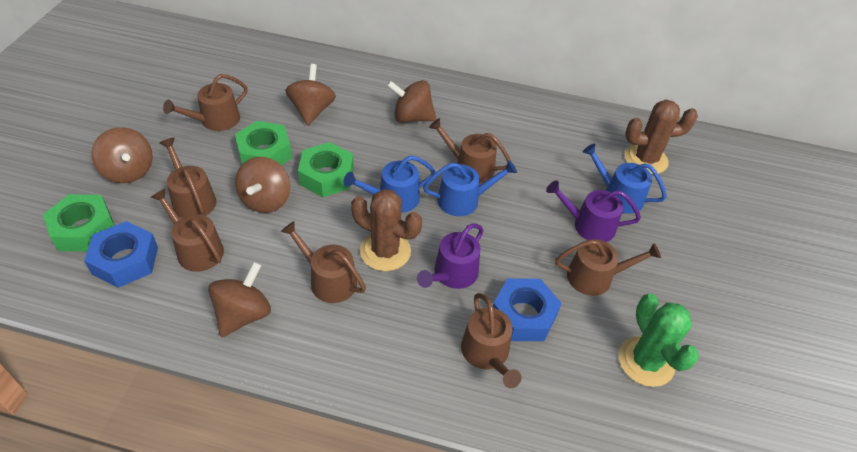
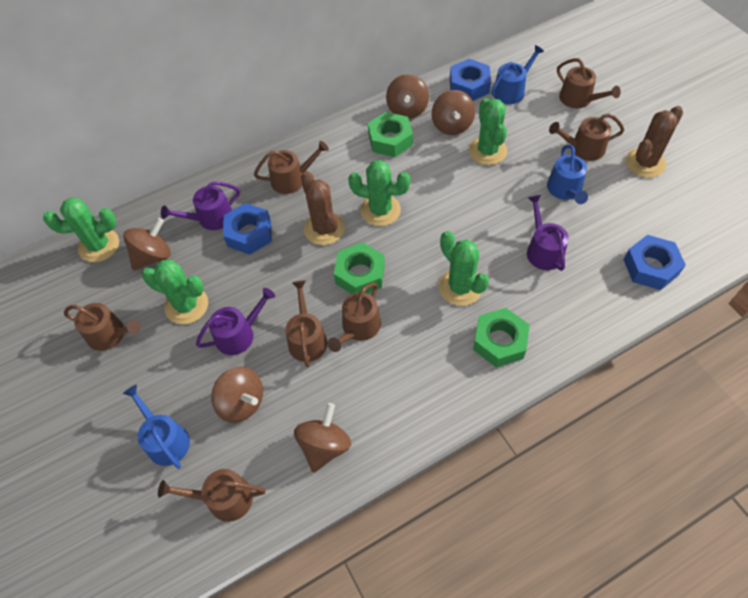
blue nut: [84,221,158,288] [493,278,562,341] = 2 -> [223,203,272,255] [450,59,491,101] [624,235,686,290] = 3
green cactus: [618,293,699,387] = 1 -> [43,198,119,262] [142,260,208,324] [348,160,410,226] [439,231,489,306] [468,98,507,165] = 5
purple watering can: [417,223,484,289] [546,180,641,242] = 2 -> [161,182,240,230] [196,288,275,355] [527,195,569,271] = 3

